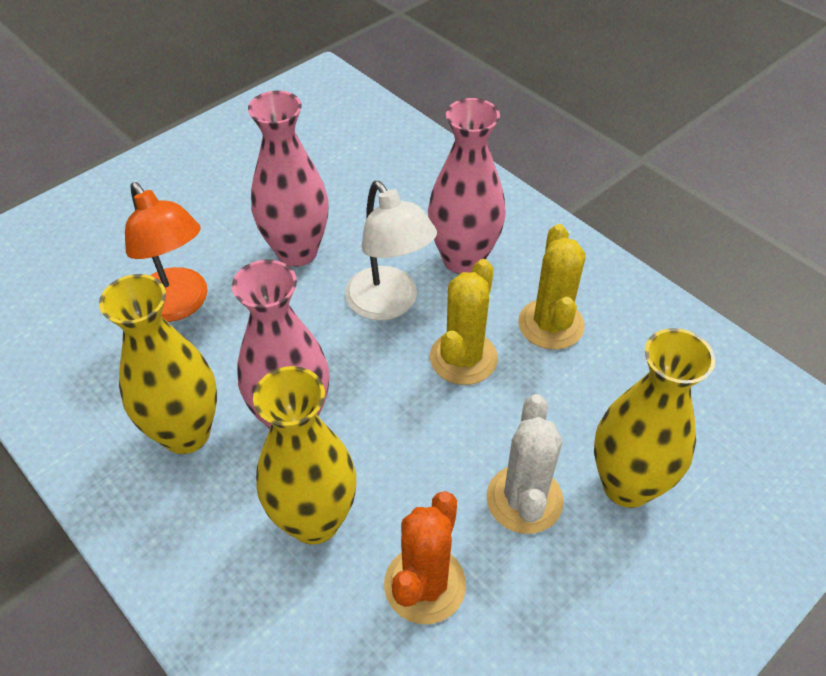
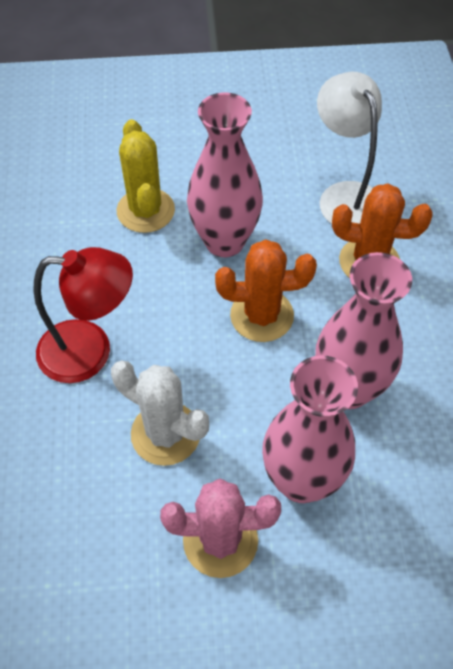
orange cactus: [384,491,466,624] = 1 -> [215,239,317,342] [332,184,433,278] = 2
orange lamp: [125,182,208,322] = 1 -> none = 0
pink cactus: none = 0 -> [160,479,281,578] = 1
red lamp: none = 0 -> [33,247,133,383] = 1
yellow cactus: [430,259,498,385] [518,224,586,350] = 2 -> [117,119,175,233] = 1
yellow vase: [99,274,217,454] [253,366,356,545] [594,328,715,508] = 3 -> none = 0

